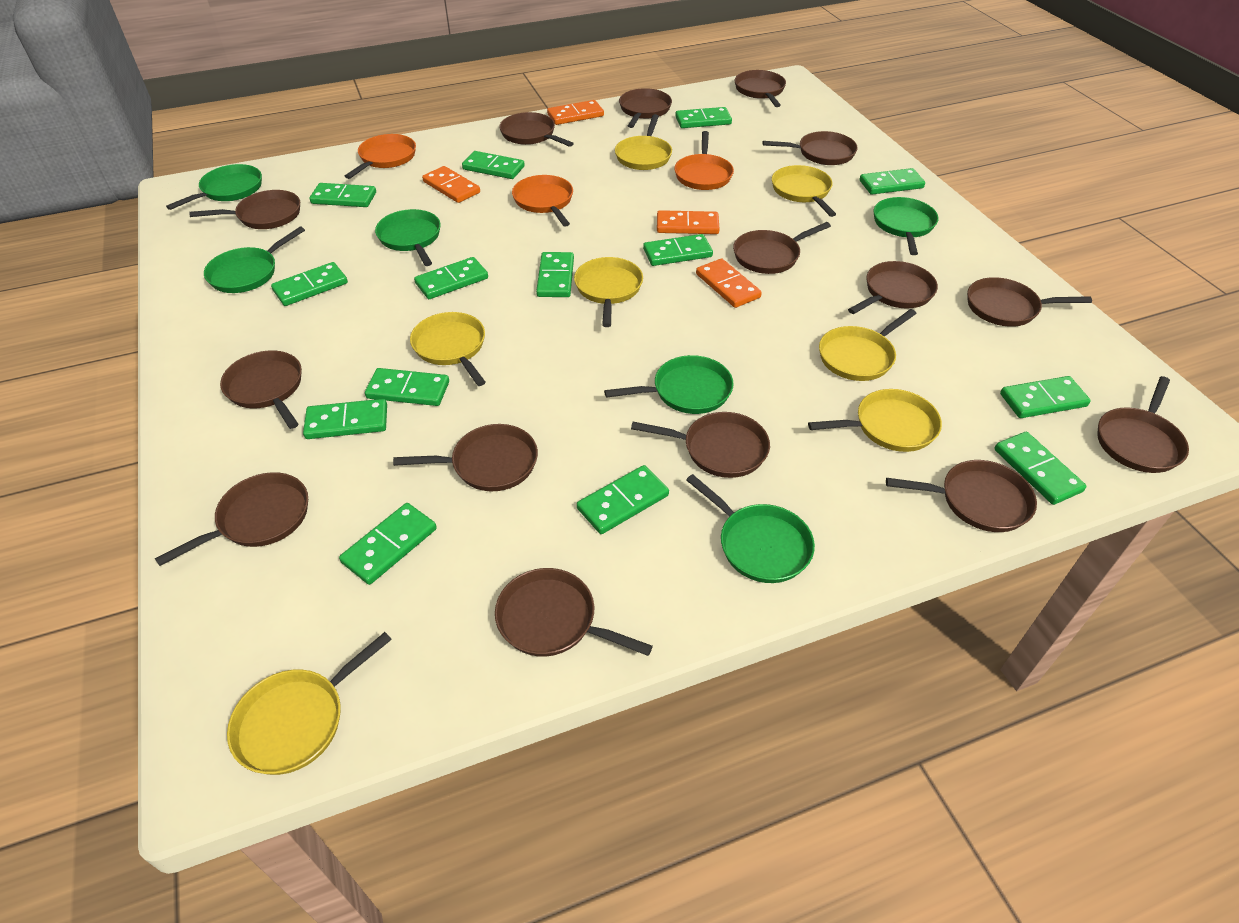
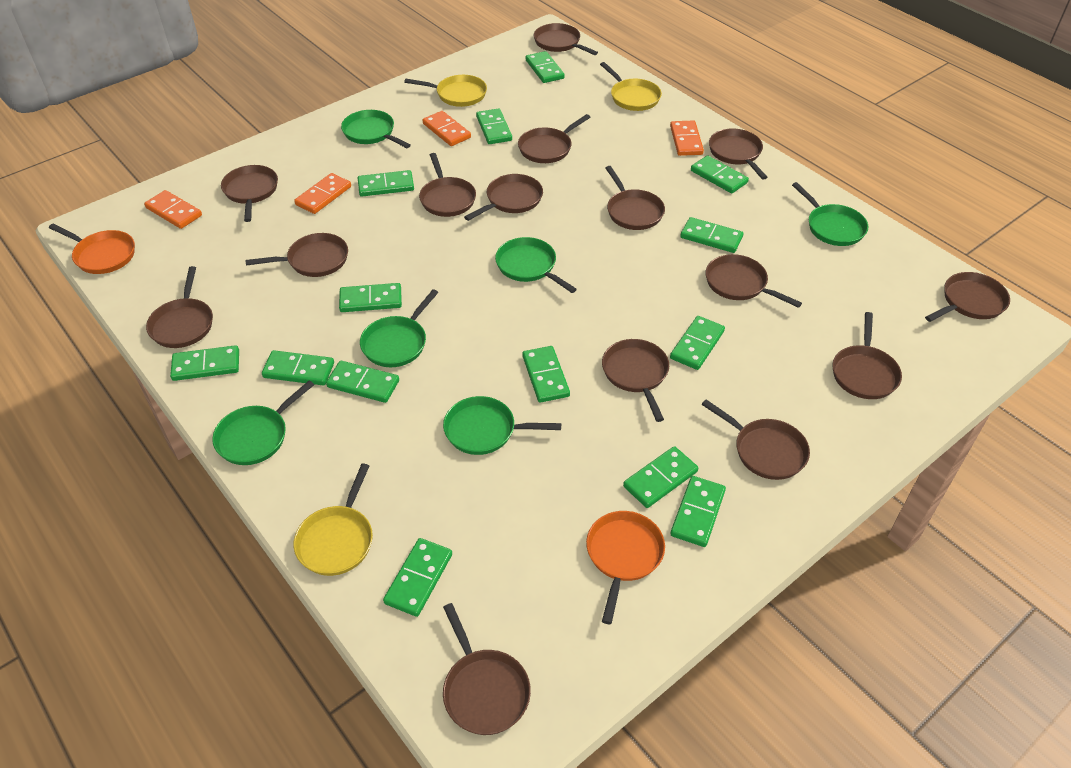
orange pan: [345,134,416,179] [512,175,573,227] [674,131,734,190] = 3 -> [49,224,135,274] [586,511,665,624] = 2
yellow pan: [227,632,392,775] [410,312,486,386] [574,257,643,327] [615,114,672,170] [772,165,836,217] [808,389,942,452] [819,309,917,381] = 7 -> [293,464,373,576] [404,75,487,107] [600,62,662,111] = 3

